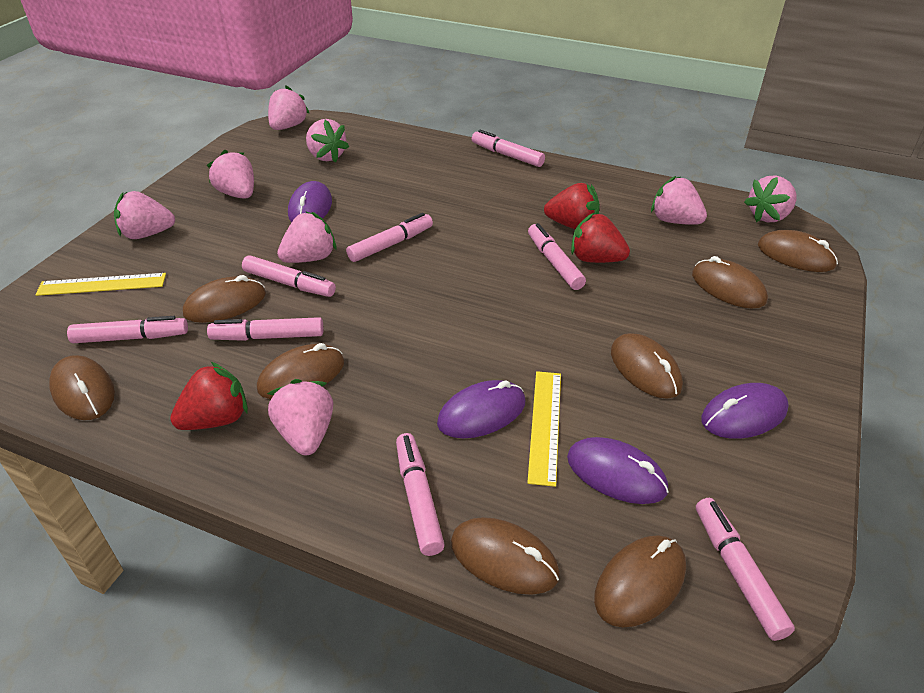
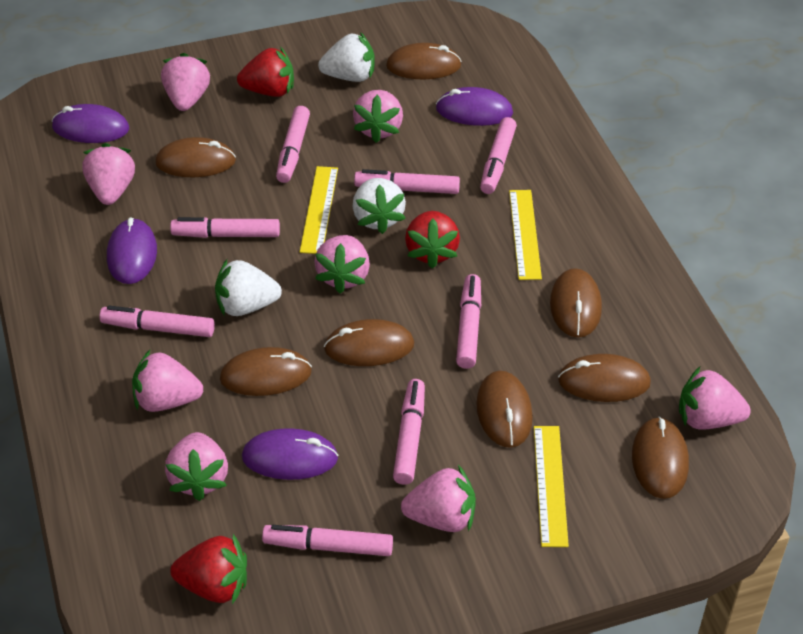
white strawberry: none = 0 -> [215,259,282,316] [318,32,375,82] [353,178,406,234] = 3
yellow ruler: [35,273,166,296] [527,371,561,487] = 2 -> [300,166,338,254] [509,190,542,280] [534,426,569,547] = 3

